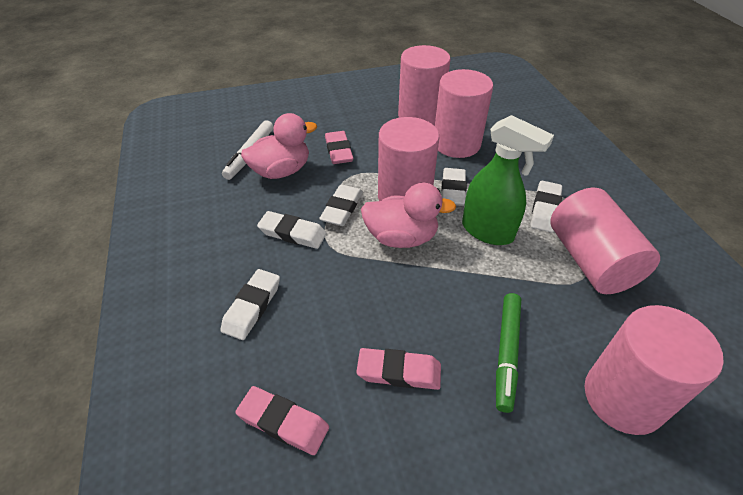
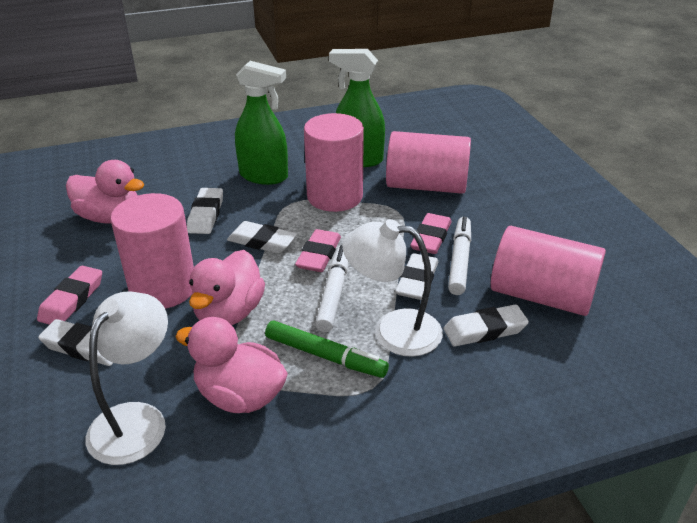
green spray bottle: [462,115,554,245] = 1 -> [235,61,288,185] [329,49,385,167] = 2
pink cylinder: [378,117,439,201] [398,45,451,126] [435,69,493,158] [550,188,660,294] [585,305,724,435] = 5 -> [110,193,194,309] [304,113,364,212] [386,131,471,194] [491,226,606,316] = 4
pink duck: [241,113,317,179] [361,183,457,248] = 2 -> [66,160,144,223] [175,317,288,413] [189,250,265,325] = 3
white lamp: none = 0 -> [86,291,168,465] [342,219,443,357] = 2
white marker: [222,120,274,180] = 1 -> [315,245,349,332] [448,216,471,295] = 2

